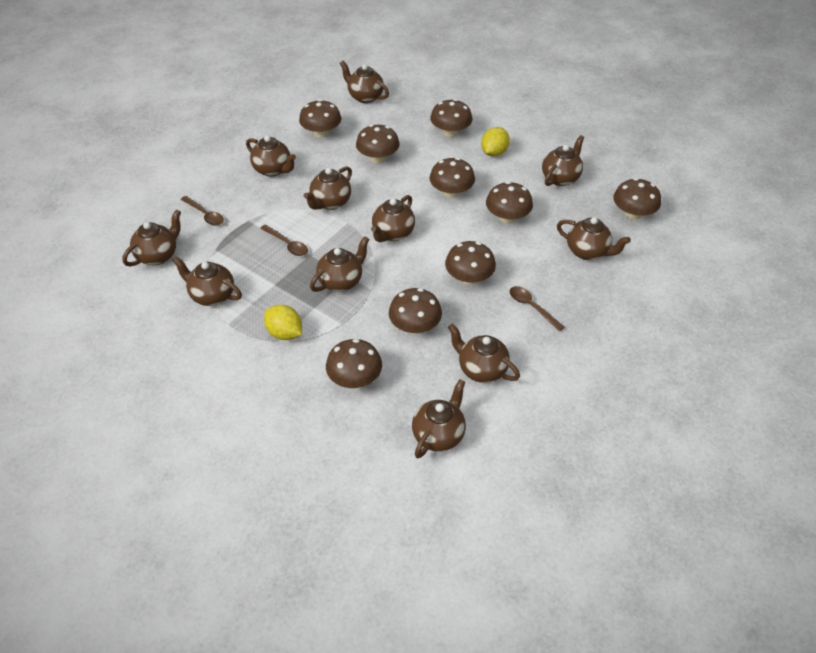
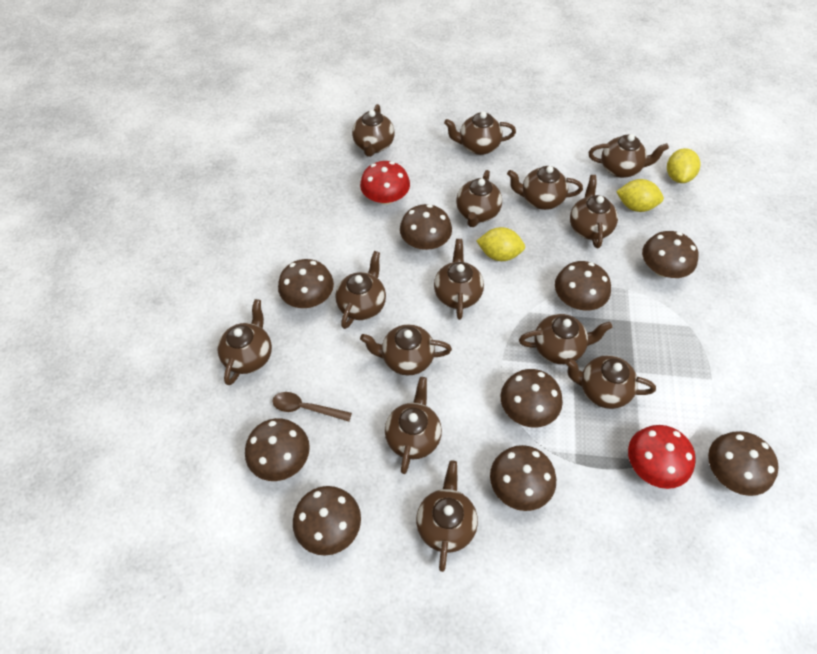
brown spoon: [181,196,224,226] [260,225,308,256] [510,286,565,331] = 3 -> [272,392,352,422] = 1
brown teapot: [122,210,181,266] [172,256,242,306] [246,136,296,177] [304,166,352,210] [310,236,369,292] [340,61,389,103] [371,195,415,242] [412,379,466,458] [448,324,520,383] [542,135,584,186] [557,217,631,260] = 11 -> [217,299,272,385] [335,251,386,329] [352,104,395,157] [360,324,452,376] [385,377,442,474] [416,460,478,572] [434,239,484,320] [444,111,516,155] [456,170,502,227] [507,166,583,210] [519,314,612,364] [565,355,656,409] [570,175,618,248] [589,134,669,178] = 14
red mushroom: none = 0 -> [360,161,410,205] [628,425,696,489] = 2
yellow lemon: [264,305,302,340] [481,127,510,157] = 2 -> [477,227,525,261] [616,179,664,212] [667,148,701,183] = 3

